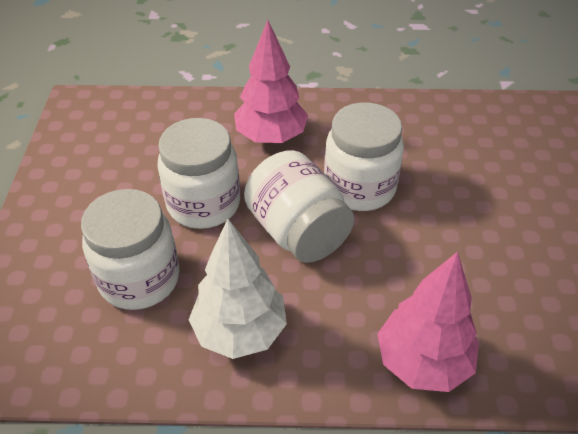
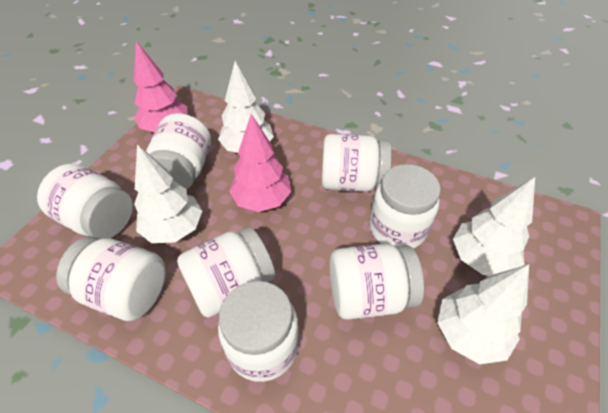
white jar: [81,189,179,310] [157,118,240,229] [244,150,354,263] [324,102,404,211] = 4 -> [37,164,133,239] [56,236,165,321] [146,113,211,189] [177,227,275,318] [218,281,299,382] [322,134,392,192] [330,243,424,320] [369,164,441,249] = 8
white tree: [189,219,287,359] = 1 -> [134,144,202,243] [218,61,274,153] [437,264,529,364] [453,177,535,276] = 4

